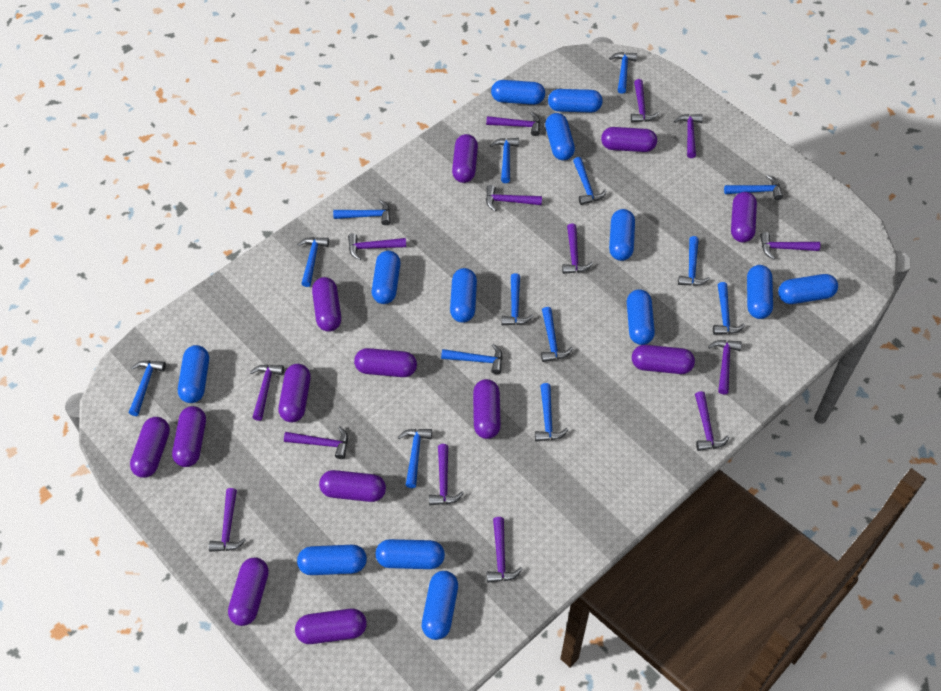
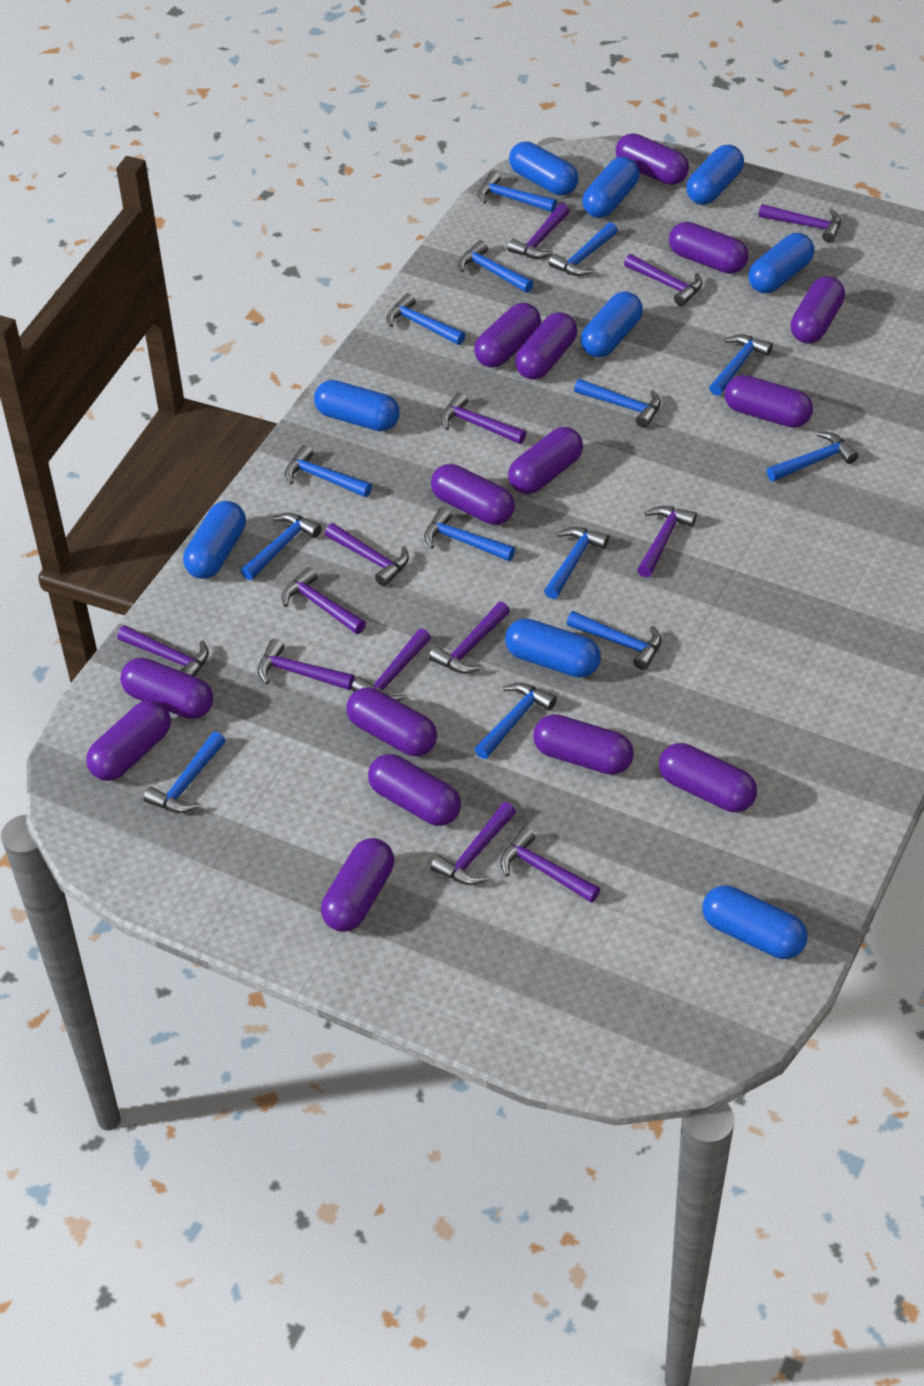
blue capsule: [178,345,209,403] [297,545,367,575] [372,251,401,304] [375,539,445,569] [422,571,458,640] [450,268,477,323] [491,80,545,105] [545,113,575,160] [548,89,603,113] [609,209,635,261] [627,289,655,345] [747,265,773,319] [778,274,838,304] = 13 -> [183,501,246,579] [314,380,400,431] [505,619,601,678] [509,142,579,196] [581,291,643,358] [582,157,639,218] [686,145,744,205] [703,885,807,959] [748,233,814,293] = 9
purple capsule: [130,417,170,478] [172,406,206,467] [228,558,269,626] [279,364,311,422] [295,609,367,644] [312,277,341,332] [319,470,386,502] [354,348,417,377] [452,134,478,183] [473,379,501,439] [601,127,657,152] [632,345,695,374] [731,192,757,242] = 13 -> [86,700,171,781] [120,658,213,719] [321,838,394,932] [346,688,437,756] [368,754,461,826] [431,464,515,525] [474,303,541,368] [508,427,583,494] [515,312,577,380] [533,714,634,775] [615,133,689,185] [659,743,757,812] [669,222,748,274] [724,375,813,428] [791,276,845,344] = 15
purple hammer: [209,488,246,552] [249,365,284,421] [284,426,348,459] [348,233,406,260] [429,444,464,505] [486,111,540,136] [486,185,542,211] [487,517,522,583] [562,224,593,274] [631,79,659,123] [674,114,703,158] [695,391,729,451] [708,340,742,394] [760,232,821,260] = 14 -> [117,625,209,676] [258,639,355,690] [282,567,366,634] [325,523,409,586] [351,629,431,701] [429,602,510,674] [431,802,516,885] [440,392,526,444] [500,827,600,903] [508,203,570,259] [624,254,702,306] [637,506,697,578] [759,204,841,243] = 13

